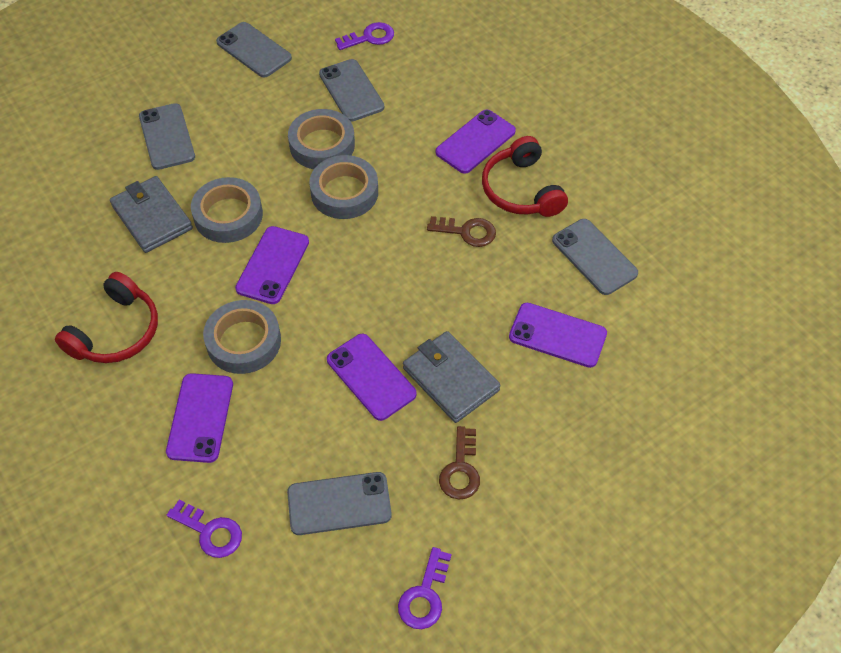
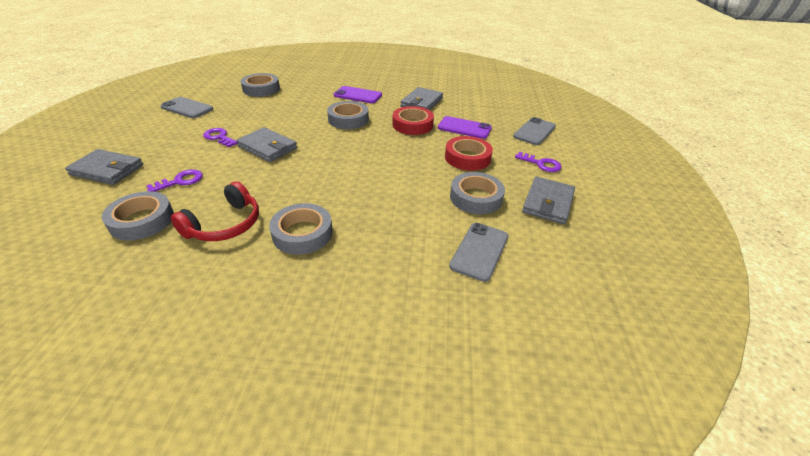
brown key: [427,216,496,247] [439,426,480,499] = 2 -> none = 0
grey phone: [139,103,195,170] [216,22,292,77] [287,472,392,535] [319,59,384,122] [552,219,638,295] = 5 -> [160,97,213,118] [449,223,508,282] [513,117,556,145] = 3
grey tape: [191,177,263,243] [203,300,281,374] [288,109,355,169] [309,155,378,219] = 4 -> [102,191,174,241] [240,73,280,97] [269,203,333,255] [327,101,369,129] [450,172,505,214] = 5
grey wallet: [110,176,193,253] [403,331,501,423] = 2 -> [65,149,143,185] [236,127,297,162] [401,87,443,110] [522,177,575,224] = 4
purple phone: [166,373,233,463] [235,226,309,304] [327,334,417,421] [436,110,516,173] [509,303,607,368] = 5 -> [334,86,382,103] [438,116,492,139] = 2
red headphones: [55,272,158,363] [482,136,568,217] = 2 -> [171,181,259,241] = 1
red tape: none = 0 -> [393,106,434,135] [445,136,493,171] = 2

